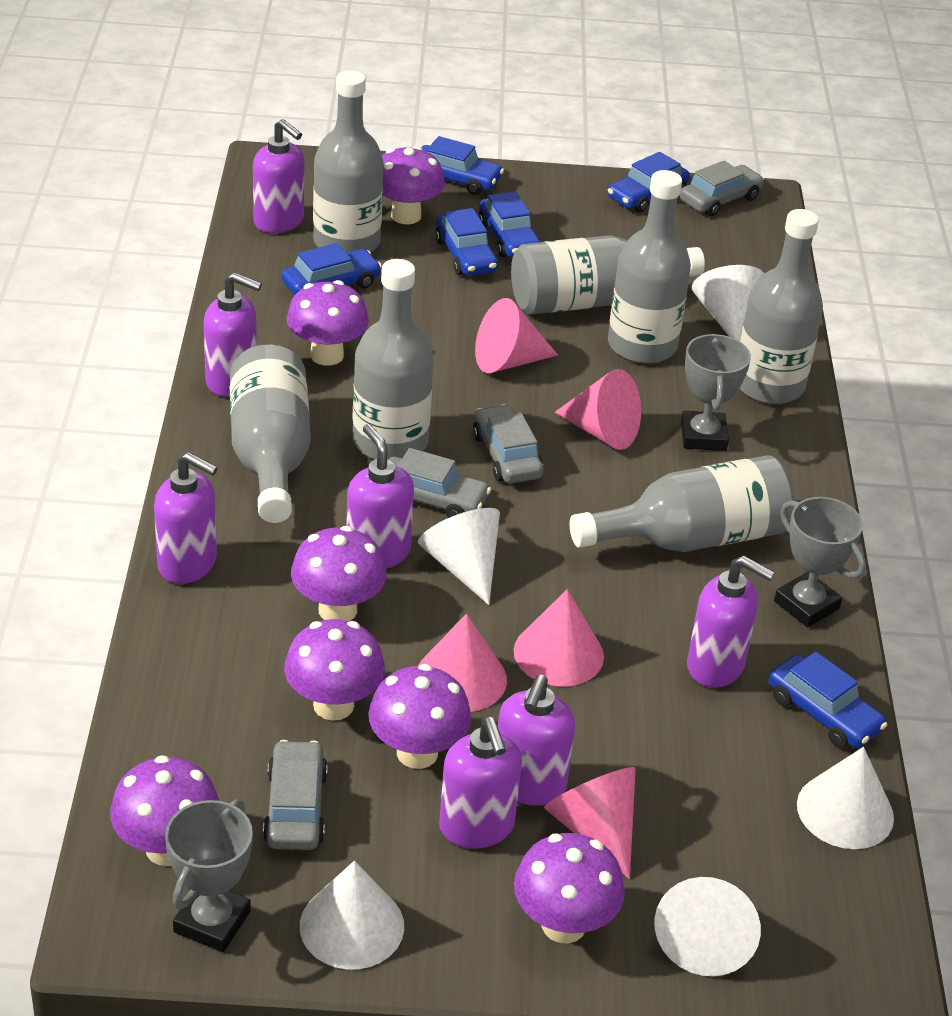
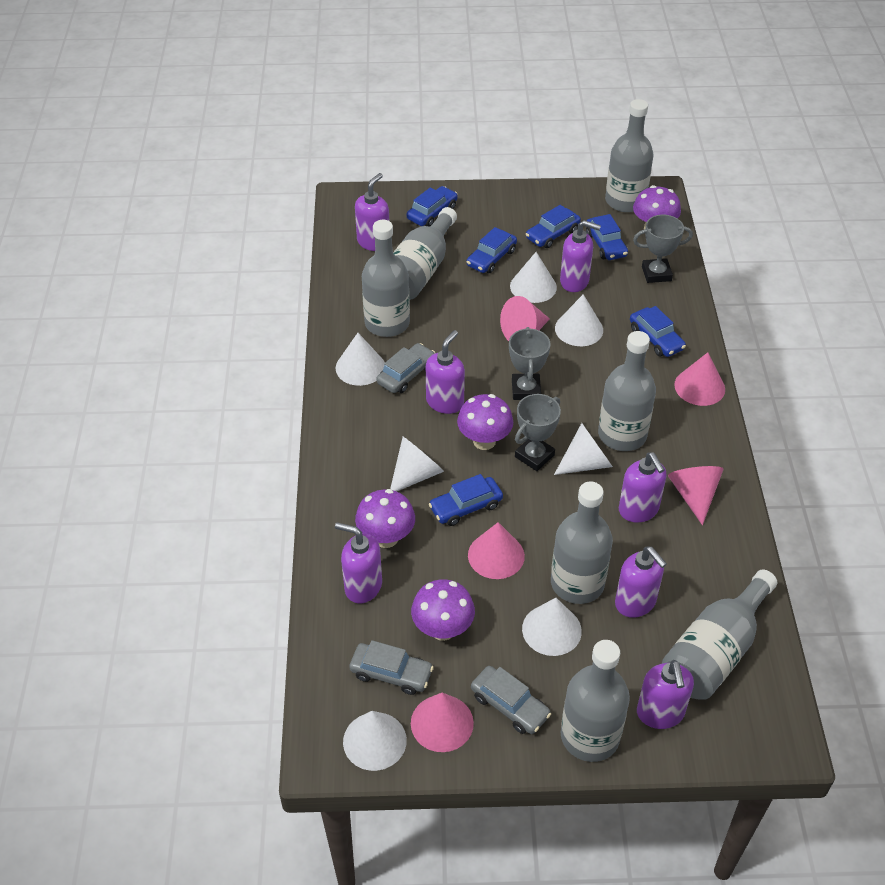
grey car: [263,740,328,850] [388,448,491,518] [473,404,543,483] [680,160,764,216] = 4 -> [349,640,434,695] [376,343,435,393] [471,666,551,734] = 3
purple mushroom: [110,755,219,866] [284,619,385,721] [286,280,369,366] [291,526,387,621] [369,664,471,769] [382,146,445,224] [514,833,625,944] = 7 -> [355,489,415,548] [411,579,475,641] [457,394,513,450] [633,185,681,229] = 4
white cone: [300,861,404,969] [418,508,500,605] [654,877,761,976] [692,265,764,341] [797,747,894,849] = 5 -> [336,333,385,386] [343,711,407,771] [390,437,444,492] [510,252,557,303] [522,598,582,656] [554,423,613,475] [555,294,603,346] = 7

